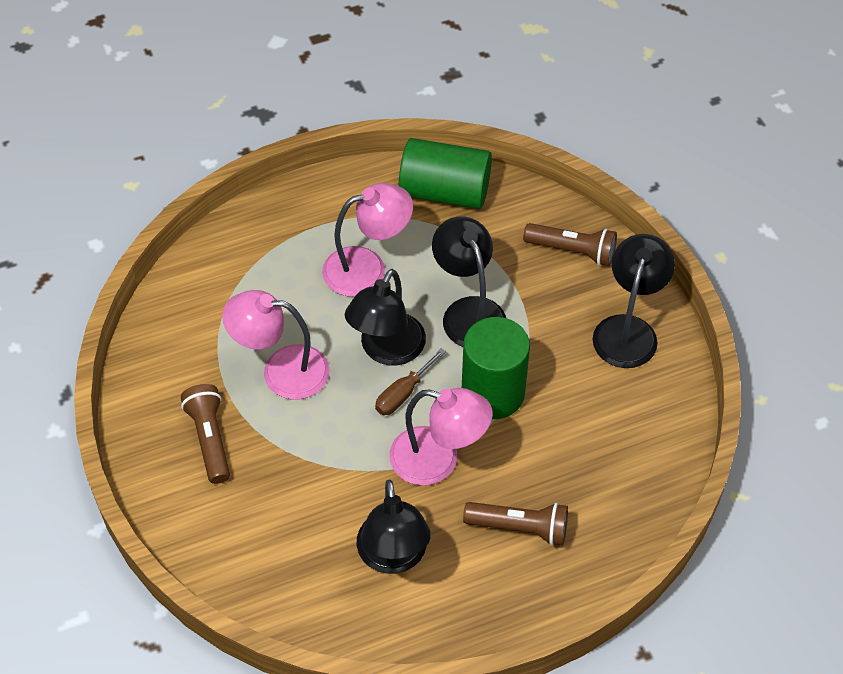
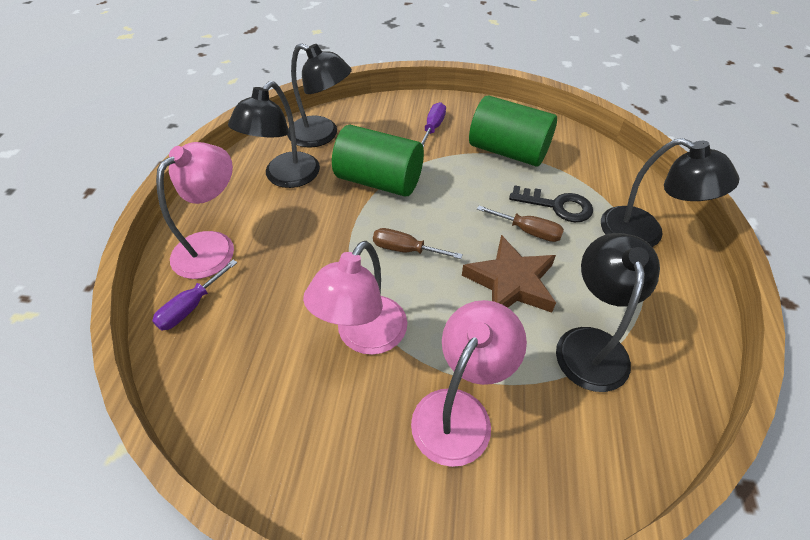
black key: none = 0 -> [509,185,593,222] = 1
brown flashlight: [181,384,230,484] [463,502,568,546] [523,223,617,266] = 3 -> none = 0
brown screwdriver: [375,348,446,415] = 1 -> [373,228,463,259] [477,206,564,242] = 2
brown star: none = 0 -> [462,235,556,313] = 1
purple screwdriver: none = 0 -> [152,260,237,331] [421,102,446,147] = 2

